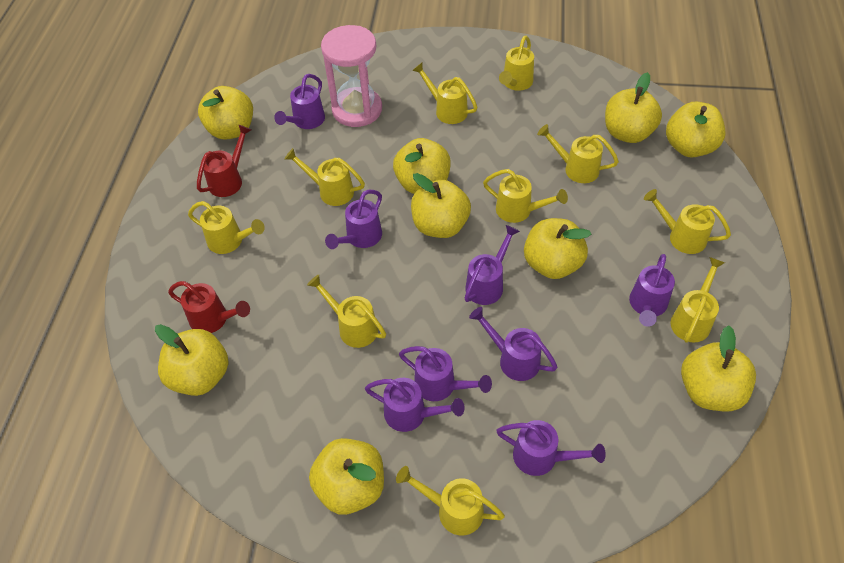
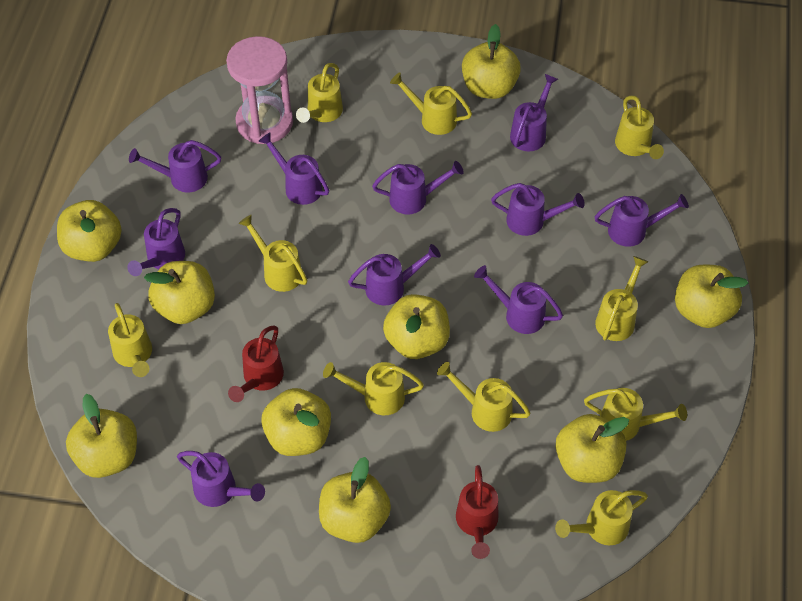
purple watering can: [274,74,325,129] [325,190,382,249] [365,378,465,432] [399,346,492,401] [465,225,520,305] [469,307,557,381] [496,420,606,476] [629,254,675,327] = 8 -> [127,208,185,276] [129,140,221,192] [177,451,265,507] [258,132,329,205] [348,244,441,306] [372,161,464,214] [474,265,563,334] [491,183,585,236] [510,74,558,151] [594,194,689,247] = 10

